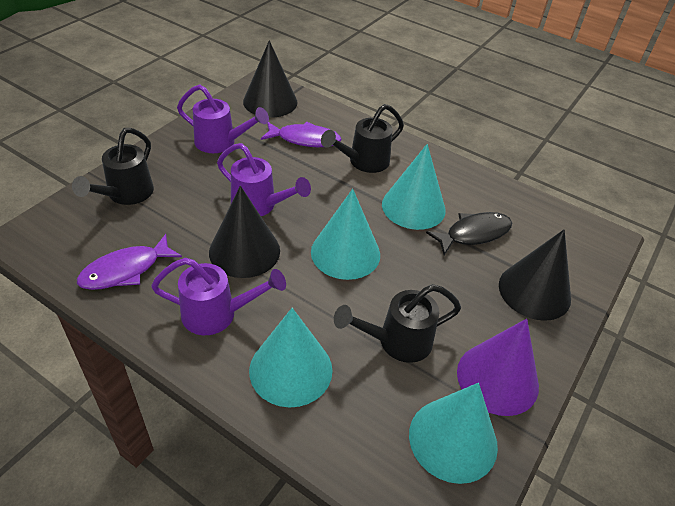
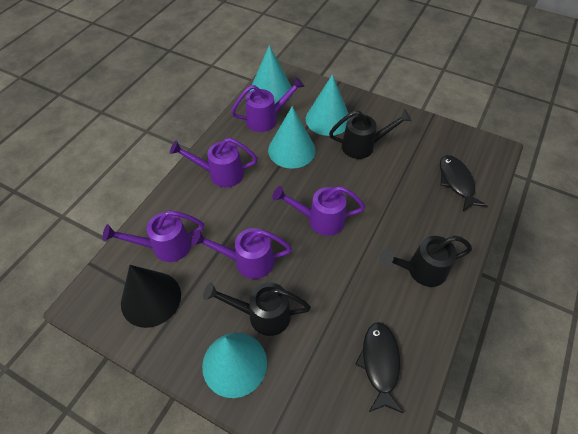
black cone: [209,186,280,278] [243,40,297,118] [499,229,571,321] = 3 -> [121,265,181,328] = 1
black fish: [426,212,512,255] = 1 -> [355,322,403,413] [440,155,488,211] = 2
purple cone: [457,319,539,416] = 1 -> none = 0
purple fish: [77,234,182,290] [261,122,342,147] = 2 -> none = 0
purple watering can: [151,258,286,335] [177,84,269,153] [217,143,311,216] = 3 -> [103,210,204,262] [170,138,258,188] [191,228,292,279] [231,77,305,132] [272,186,365,236] = 5

